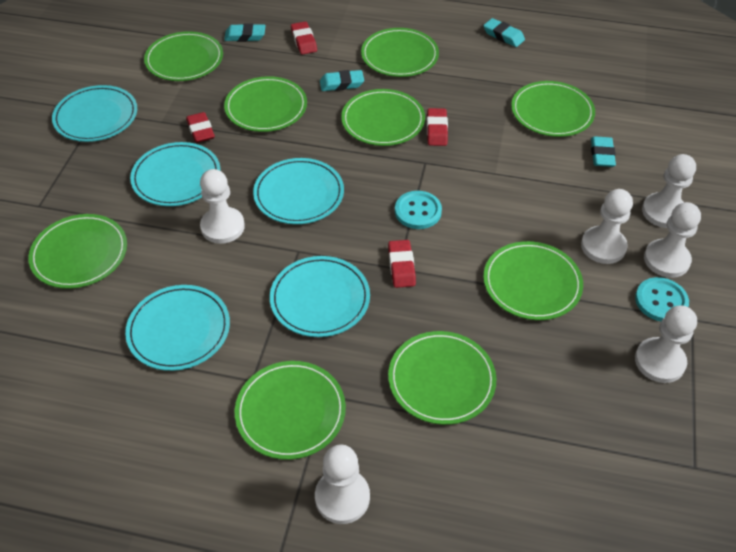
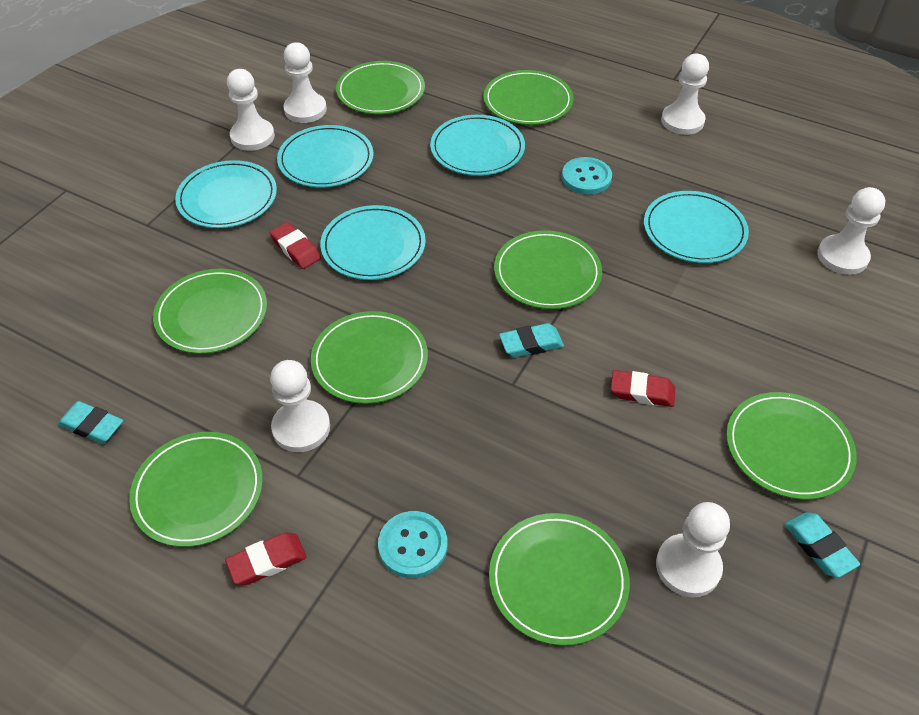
green plate: [28,214,127,289] [144,31,223,81] [224,76,307,132] [235,361,346,460] [341,89,425,146] [361,28,439,77] [388,331,497,425] [483,241,583,320] [511,81,595,137] = 9 -> [129,432,263,547] [153,269,267,354] [311,311,428,404] [336,61,425,114] [484,70,573,125] [489,513,630,646] [494,230,602,309] [726,392,857,500] = 8
red eraser: [186,112,215,143] [291,21,317,55] [388,240,416,288] [427,108,448,146] = 4 -> [225,532,307,585] [270,222,321,269] [611,370,675,407] = 3
turquoise eraser: [224,23,265,42] [320,70,364,91] [483,18,525,47] [591,136,616,167] = 4 -> [58,401,123,444] [499,323,564,357] [785,512,860,578] = 3

